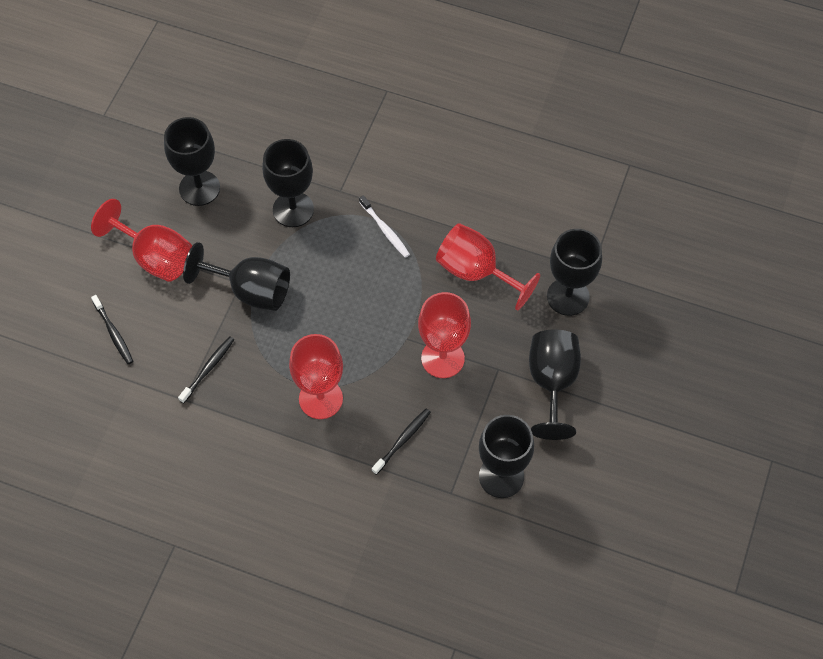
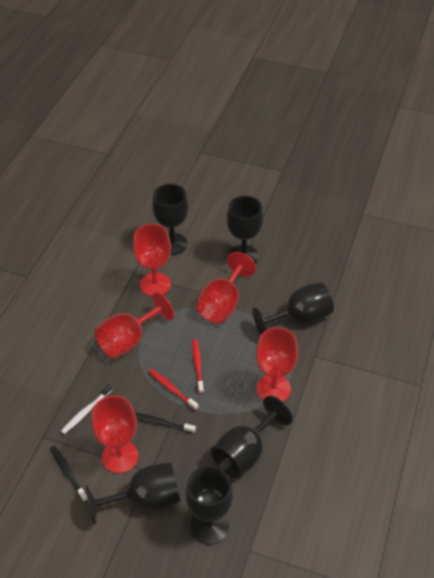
black toothbrush: [91,295,133,364] [178,336,235,403] [372,408,431,475] = 3 -> [50,446,88,502] [135,413,196,433] = 2
red goblet: [91,199,192,282] [289,334,343,419] [418,292,471,378] [436,223,540,311] = 4 -> [91,395,139,473] [94,292,174,359] [133,224,171,297] [196,252,256,324] [256,328,298,402] = 5
red toothbrush: none = 0 -> [148,369,199,411] [192,339,204,394] = 2

